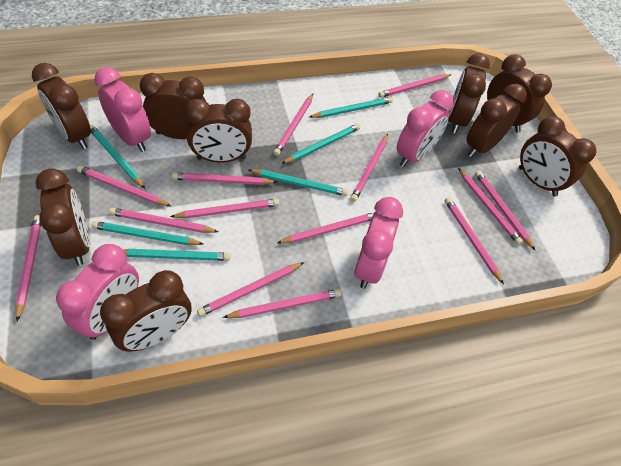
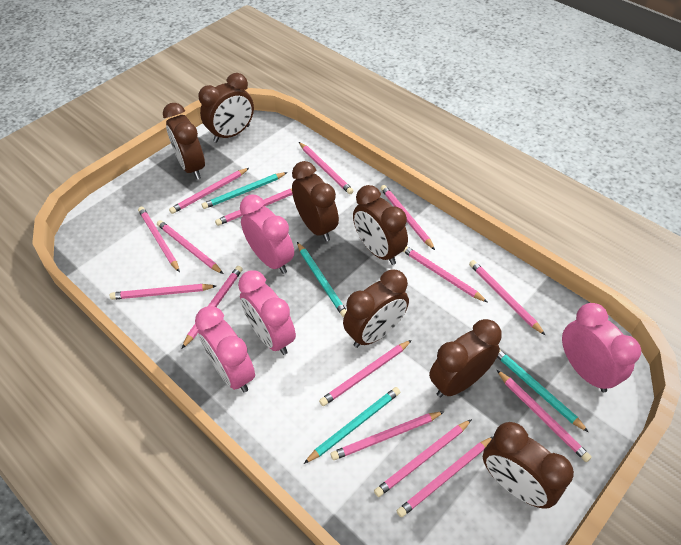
brown clock: [32,63,91,149] [35,168,90,266] [100,270,192,352] [140,73,206,139] [185,99,252,163] [448,53,490,134] [467,84,527,157] [487,54,552,132] [519,116,596,196] = 9 -> [163,103,205,180] [198,73,254,143] [292,161,339,241] [343,269,409,348] [353,185,408,265] [429,319,502,397] [483,422,574,509] = 7
pink pencil: [15,215,41,321] [77,166,171,206] [109,208,219,233] [170,199,279,218] [172,173,277,185] [197,262,304,317] [223,289,341,318] [273,94,313,156] [277,212,374,244] [350,134,388,202] [378,74,452,98] [445,197,504,284] [458,168,523,245] [475,170,535,250] = 14 -> [110,284,216,300] [138,206,180,272] [157,220,223,274] [169,168,249,214] [182,266,243,349] [215,189,293,226] [299,142,354,194] [319,340,412,406] [330,411,445,460] [374,419,472,497] [381,185,435,250] [397,436,494,517] [403,246,487,302] [469,260,546,336] [497,370,592,462] = 15
turquoise pencil: [90,125,145,188] [91,221,203,245] [123,249,230,261] [249,169,348,196] [281,124,360,164] [310,97,393,118] = 6 -> [202,172,287,209] [297,242,347,317] [304,387,400,464] [497,350,588,432] = 4

